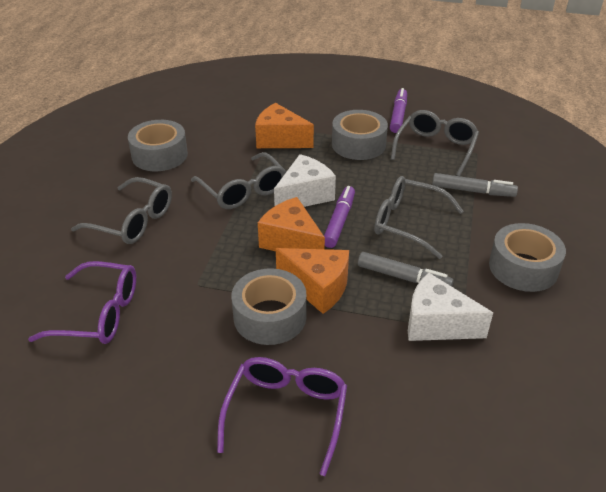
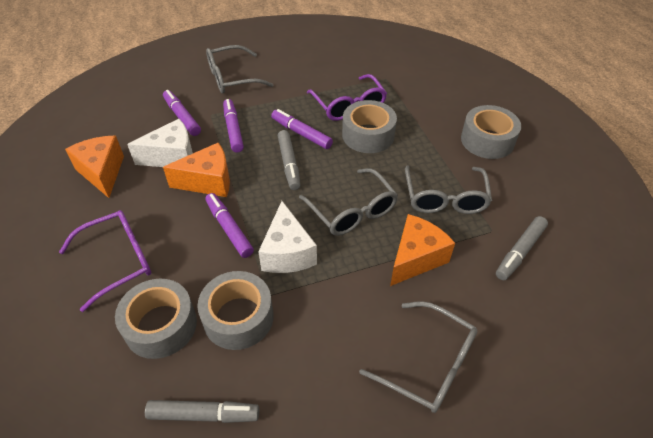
grey marker: [358,252,454,286] [432,173,518,197] = 2 -> [145,400,259,423] [278,130,300,190] [496,216,548,280] = 3
purple marker: [324,186,355,248] [390,88,407,133] = 2 -> [163,90,201,136] [205,193,254,258] [223,99,244,152] [271,109,333,149] = 4

